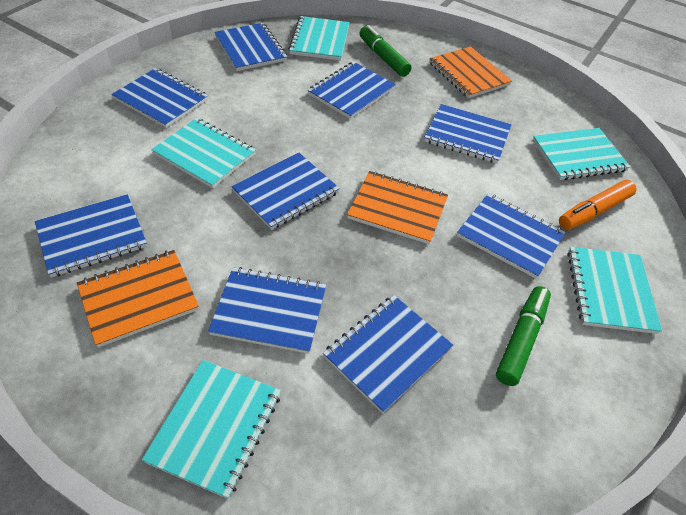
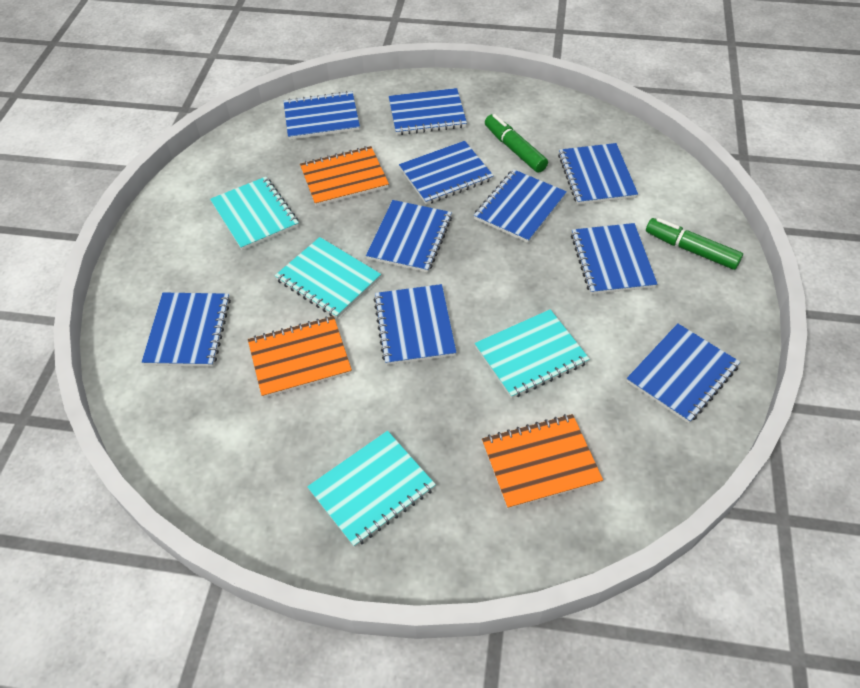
blue notebook: [35,194,147,278] [111,68,208,128] [208,267,326,354] [214,23,287,71] [231,153,340,230] [308,62,396,119] [323,295,454,414] [424,104,512,164] [457,193,566,279] = 9 -> [142,293,231,367] [284,91,360,140] [366,200,452,273] [374,284,457,365] [389,88,467,135] [399,141,494,205] [474,169,567,243] [558,143,638,205] [571,223,657,295] [626,323,740,423] = 10
orange marker: [559,180,636,230] = 1 -> none = 0
turquoise notebook: [142,360,281,499] [151,118,256,188] [288,16,350,61] [533,128,631,180] [567,247,662,334] = 5 -> [210,177,299,250] [275,237,381,318] [307,431,436,547] [475,309,590,399] = 4

